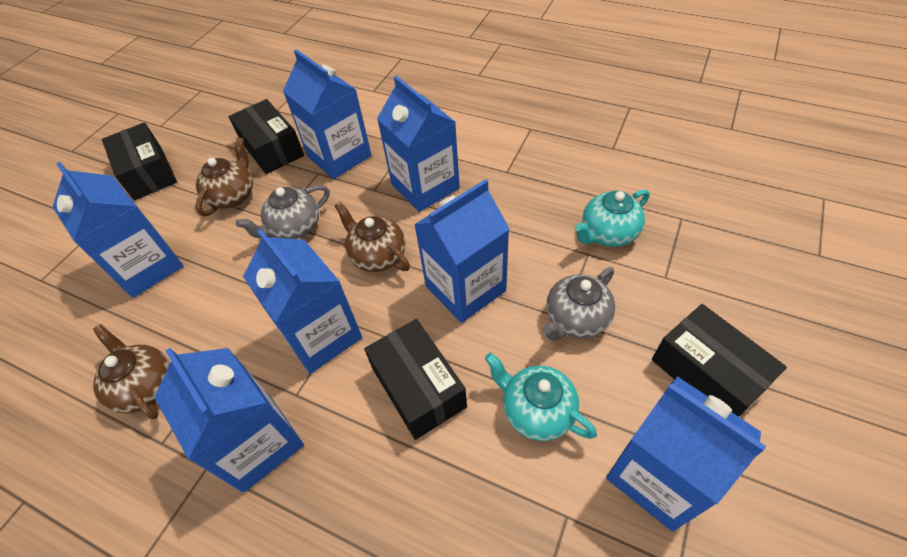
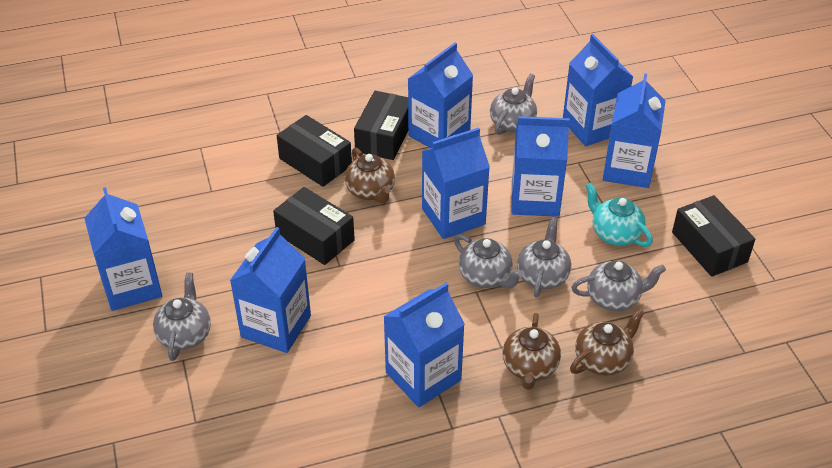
blue carton: [53,162,184,298] [154,348,304,493] [243,229,362,374] [283,49,372,179] [377,76,460,212] [414,179,509,323] [606,376,766,531] = 7 -> [84,187,162,311] [230,227,311,353] [383,283,465,407] [408,43,473,148] [422,127,490,239] [512,116,570,217] [563,34,633,146] [603,73,665,188] = 8
grey teapot: [236,185,329,239] [543,267,615,341] = 2 -> [153,273,211,361] [454,234,524,288] [490,74,537,135] [517,217,571,298] [571,260,666,311] = 5
turquoise teapot: [485,352,597,441] [575,189,650,247] = 2 -> [585,183,653,247] = 1

